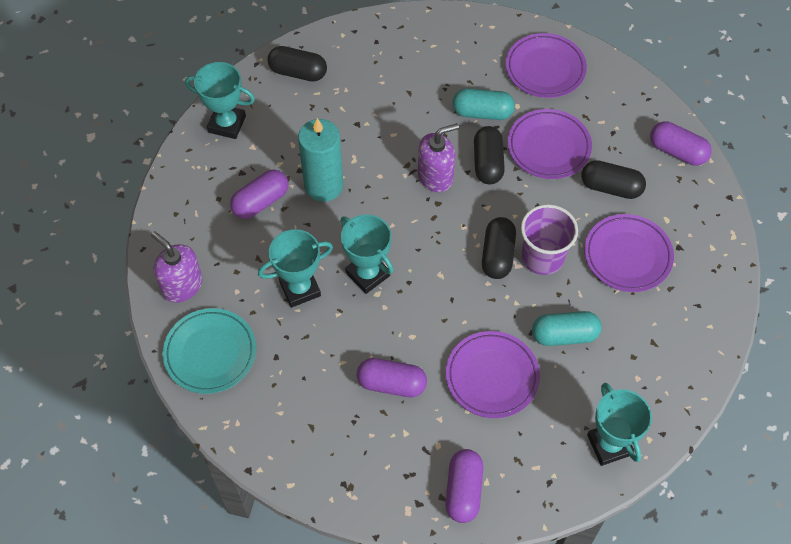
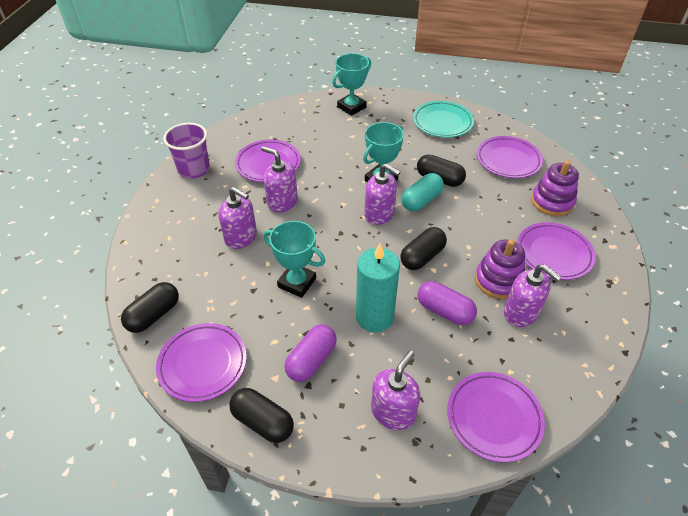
purple capsule: [230,170,289,219] [357,358,427,397] [445,449,483,523] [650,121,712,166] = 4 -> [285,324,337,382] [418,281,477,325] = 2
purple plate: [446,331,540,418] [506,33,587,98] [508,109,592,179] [584,214,674,292] = 4 -> [156,323,247,402] [235,140,301,182] [447,372,545,462] [477,136,543,178] [517,222,596,280] = 5
purple soap dispenser: [151,231,202,303] [418,123,459,192] = 2 -> [218,187,257,249] [261,146,298,213] [364,164,401,225] [371,350,420,430] [504,264,562,327] = 5
purple stacking toy: none = 0 -> [475,239,525,299] [531,160,579,216] = 2
turquoise capsule: [452,88,515,120] [532,311,602,346] = 2 -> [402,173,444,211] = 1
turquoise trophy: [185,62,255,139] [258,229,333,308] [340,214,394,294] [587,383,652,466] = 4 -> [263,221,326,298] [332,53,371,116] [363,122,404,182] = 3

